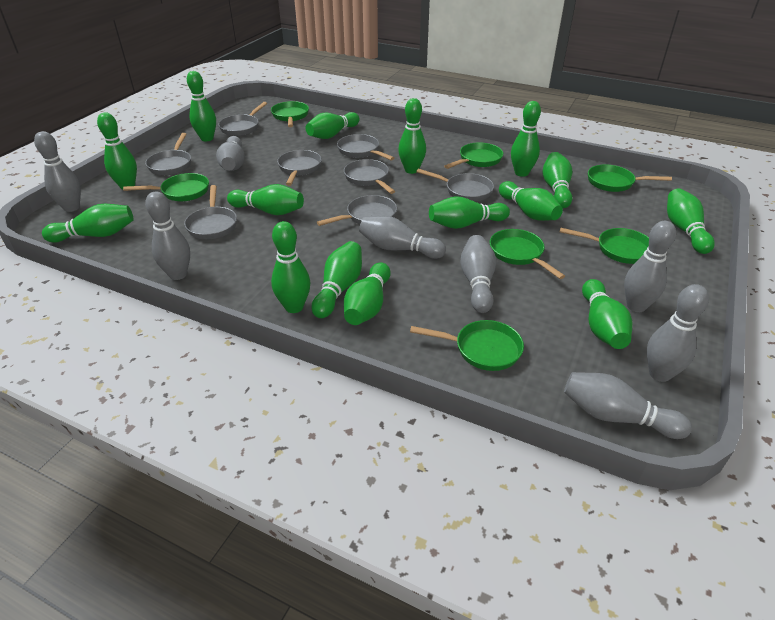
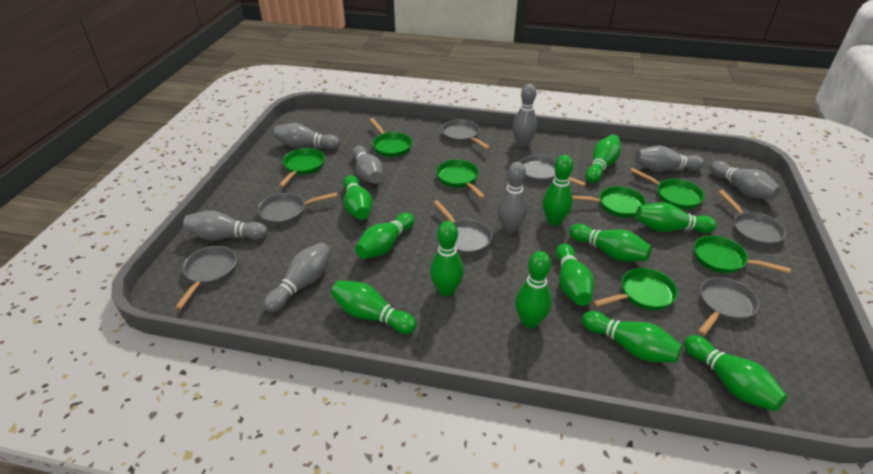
green bowling pin: [42,204,134,243] [97,113,137,190] [187,71,216,141] [227,184,304,215] [271,221,310,313] [306,112,360,139] [311,241,362,318] [344,263,391,325] [398,98,426,174] [429,196,510,229] [499,181,563,221] [511,101,541,177] [543,152,572,208] [582,279,632,349] [667,188,715,254] = 15 -> [331,280,417,334] [343,175,373,220] [355,212,414,259] [430,221,464,296] [515,251,552,328] [543,155,573,225] [556,243,594,306] [569,224,652,262] [582,311,682,363] [586,135,621,183] [636,202,717,233] [684,335,787,411] = 12
grey pan: [145,133,191,175] [184,185,237,239] [218,102,267,136] [277,150,322,186] [317,195,397,226] [337,134,394,160] [344,159,395,194] [416,169,494,202] = 8 -> [175,246,237,310] [258,192,337,225] [433,200,492,255] [441,119,491,150] [520,155,586,187] [698,277,759,336] [718,190,786,246] = 7

